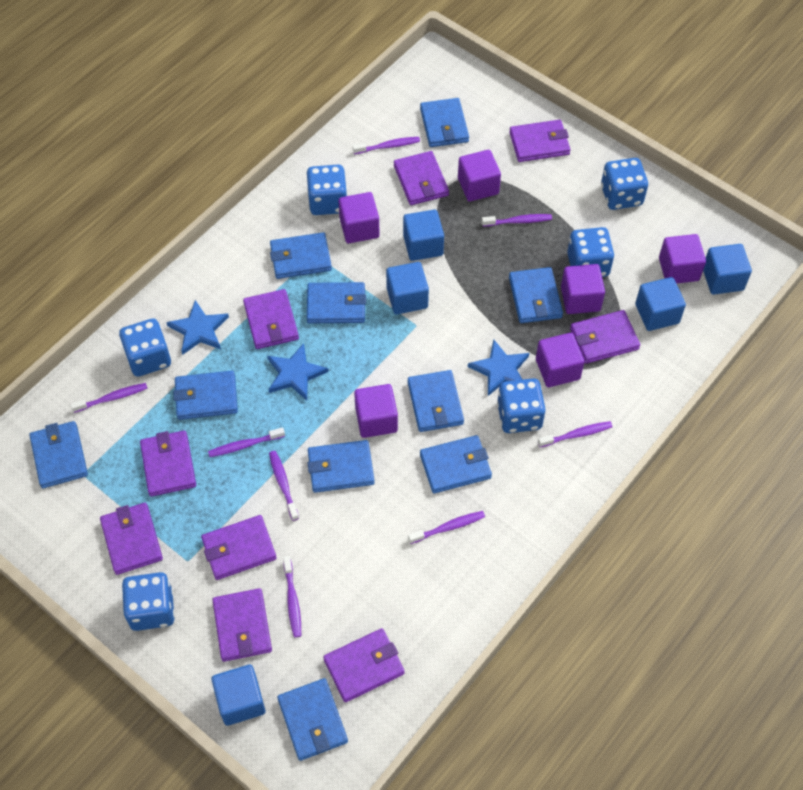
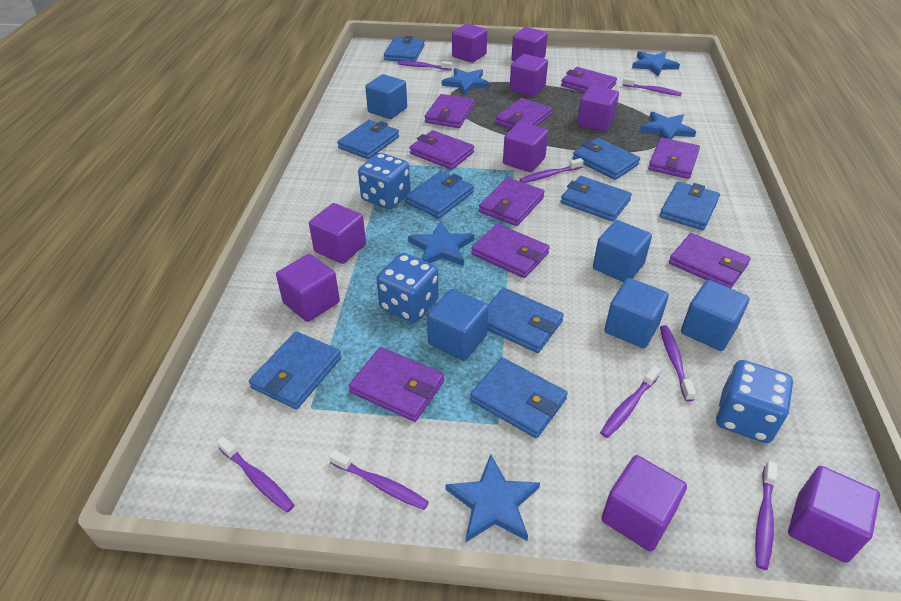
blue dice: [119,319,171,377] [122,572,175,631] [307,165,347,215] [497,378,546,433] [567,227,614,277] [601,158,648,210] = 6 -> [358,153,410,209] [377,253,439,323] [716,360,793,443] = 3
blue star: [166,300,229,355] [267,343,329,400] [468,339,529,396] = 3 -> [408,221,474,266] [442,68,490,95] [446,454,540,542] [632,51,680,76] [640,112,696,139] = 5
blue wallet: [29,421,88,488] [173,371,238,420] [270,232,332,279] [277,678,348,761] [307,282,366,323] [308,440,375,493] [408,370,464,432] [420,98,469,147] [420,435,492,493] [509,267,563,323] = 10 -> [249,332,342,409] [337,120,399,159] [384,36,425,61] [405,171,474,219] [470,358,568,438] [487,288,564,353] [561,176,632,222] [573,138,640,180] [659,181,720,230] = 9
purple cube: [339,192,380,243] [354,384,398,438] [458,150,501,201] [536,333,584,387] [561,264,605,314] [659,234,706,284] = 6 -> [276,254,340,322] [309,203,366,264] [452,24,487,63] [503,122,548,172] [510,54,548,96] [511,27,548,61] [577,86,619,131] [601,455,687,552] [788,466,880,563] = 9

